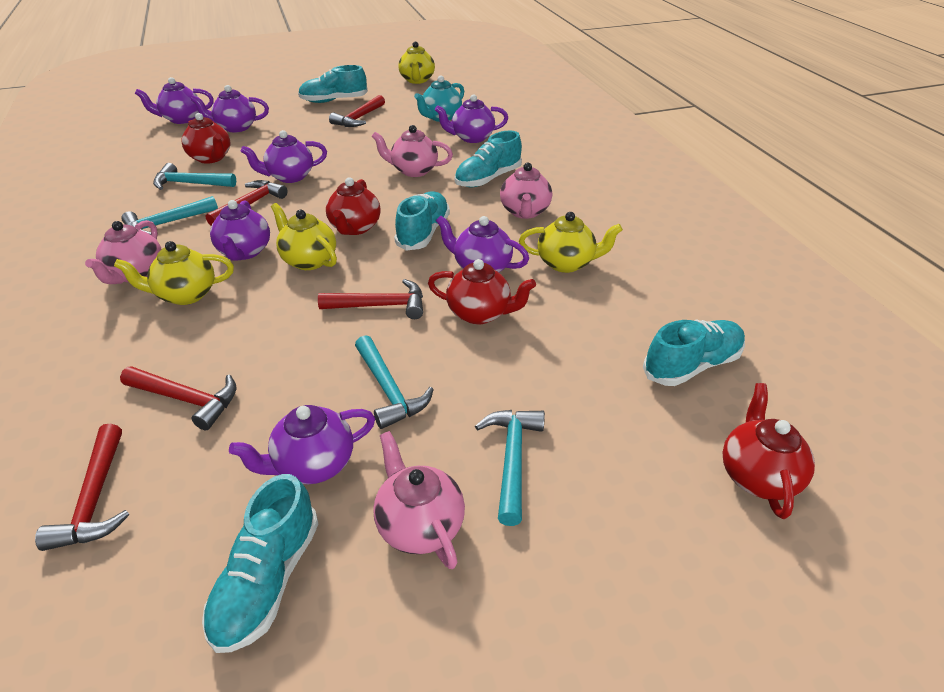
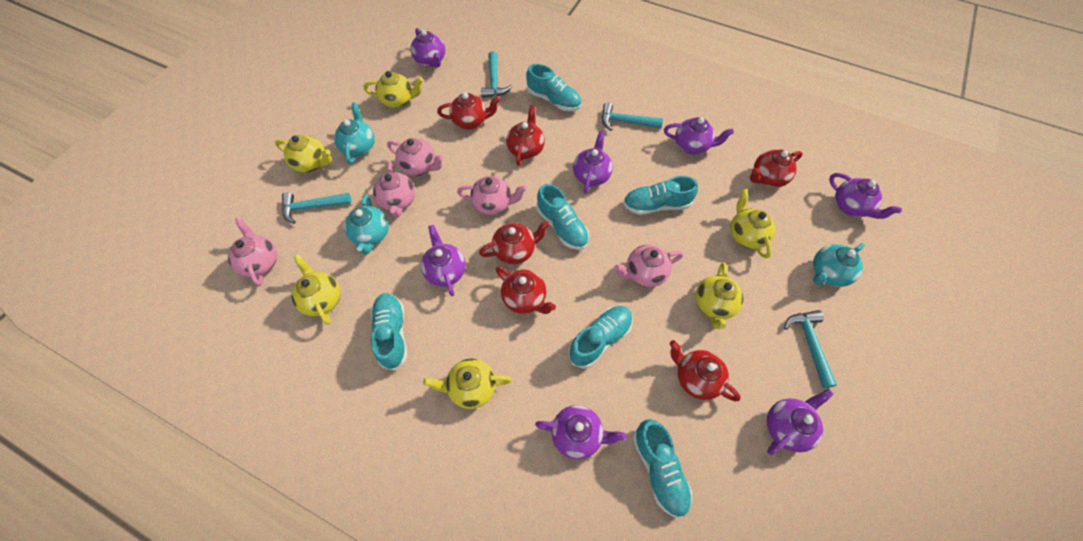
pink teapot: [85,220,161,284] [371,125,453,177] [373,431,465,569] [500,163,552,219] = 4 -> [228,217,277,286] [373,162,415,218] [387,138,444,176] [457,176,527,215] [614,245,683,287] = 5
red hammer: [35,424,129,551] [120,366,237,430] [206,180,288,226] [318,279,423,319] [329,95,385,127] = 5 -> none = 0
red teapot: [182,113,231,164] [326,177,381,235] [428,259,536,324] [722,383,815,519] = 4 -> [437,93,500,130] [479,221,550,264] [496,267,556,314] [506,105,545,166] [670,340,741,401] [750,150,803,188] = 6
turquoise shoe: [202,474,318,653] [298,65,368,103] [394,192,450,251] [455,131,522,187] [643,319,745,386] = 5 -> [371,293,407,371] [526,64,581,111] [536,184,589,250] [568,306,633,369] [623,176,698,215] [633,419,693,518] = 6
turquoise teapot: [414,75,464,122] = 1 -> [334,102,375,164] [344,195,389,254] [813,243,865,287] = 3
yellow teapot: [114,241,234,305] [271,203,337,270] [398,42,435,84] [519,212,623,273] = 4 -> [275,135,332,173] [291,255,340,324] [364,71,423,108] [423,359,512,409] [696,262,744,329] [730,189,776,258] = 6

